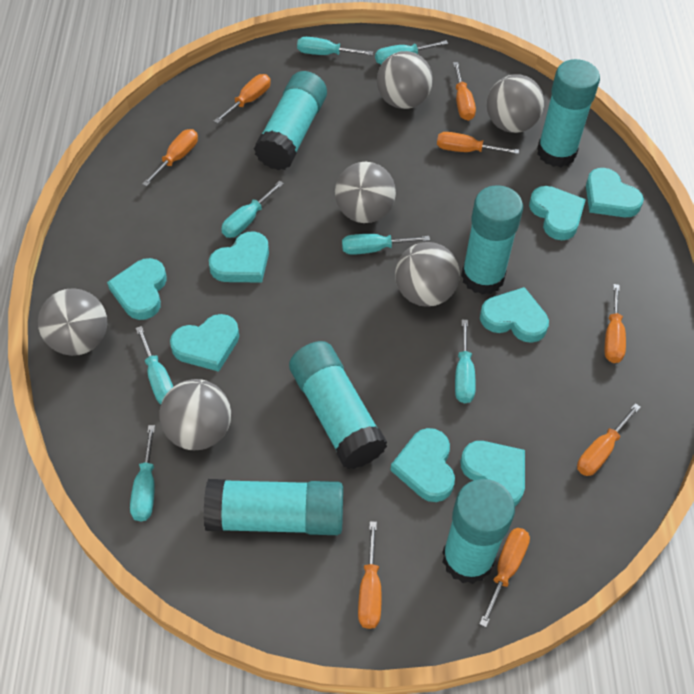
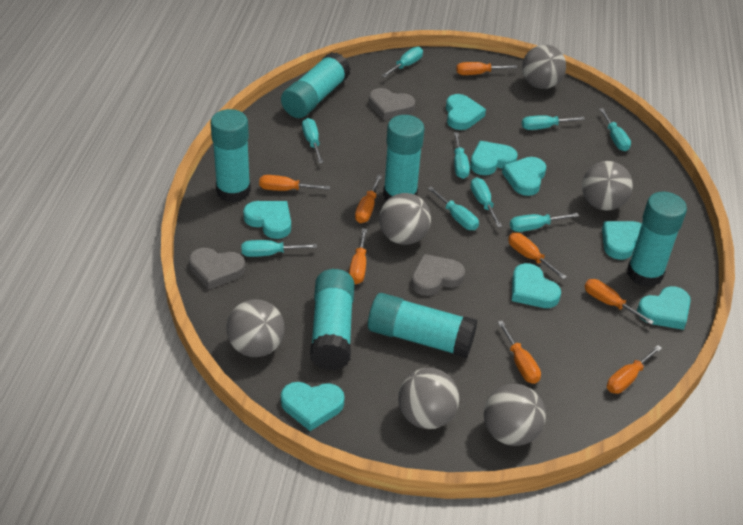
grey heart: none = 0 -> [189,248,245,289] [369,88,415,120] [411,254,465,296] = 3
turquoise screwdriver: [130,425,155,521] [136,326,173,404] [221,181,284,238] [297,37,373,55] [342,234,430,255] [375,40,448,64] [455,320,476,403] = 7 -> [241,240,317,257] [302,118,323,163] [381,47,423,77] [428,187,479,230] [454,132,470,179] [471,178,502,227] [510,213,579,232] [522,115,585,130] [599,108,631,151] = 9

